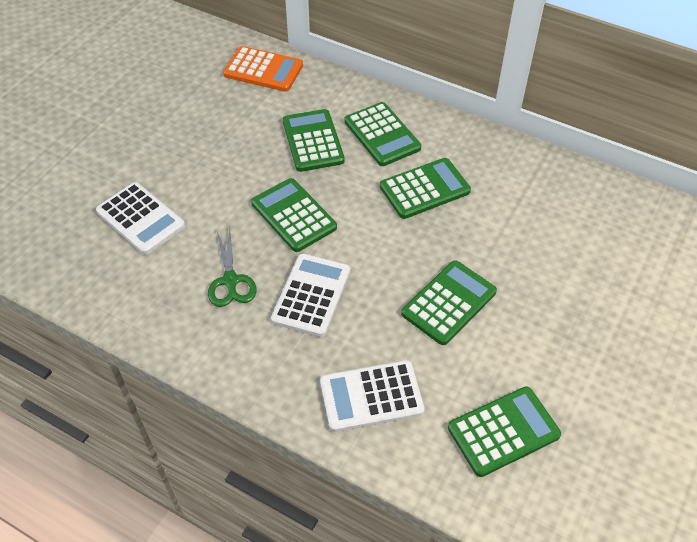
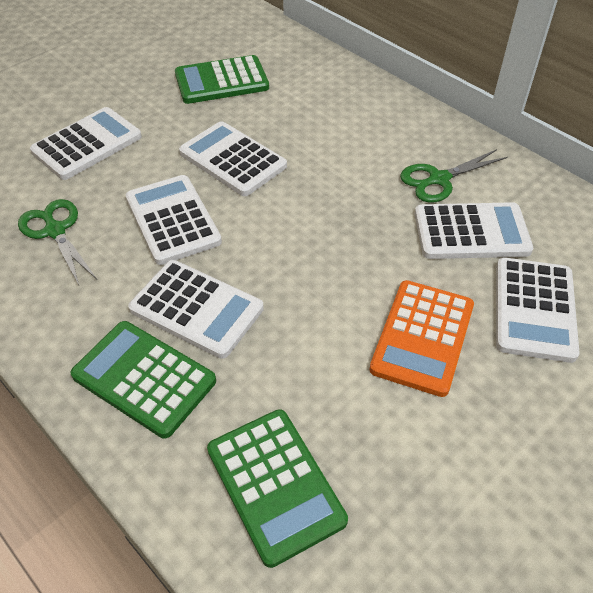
green calculator: [251,178,337,252] [283,109,345,172] [344,102,421,166] [380,158,471,219] [401,260,497,345] [448,387,561,477] = 6 -> [70,321,216,438] [175,55,269,104] [207,409,348,568] = 3
green scissors: [208,228,257,307] = 1 -> [18,199,97,285] [400,149,507,203] = 2
white calculator: [96,182,185,255] [271,254,350,337] [320,360,425,432] = 3 -> [30,107,142,180] [126,175,222,265] [128,260,264,359] [179,121,287,196] [415,202,533,259] [496,258,580,363] = 6

